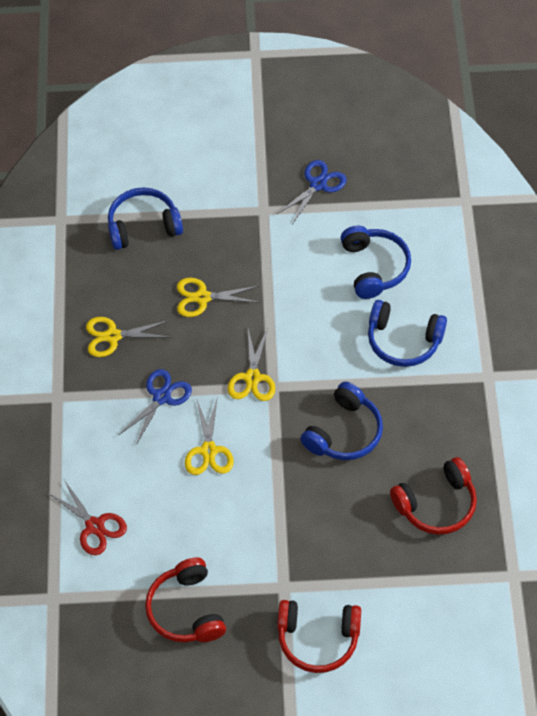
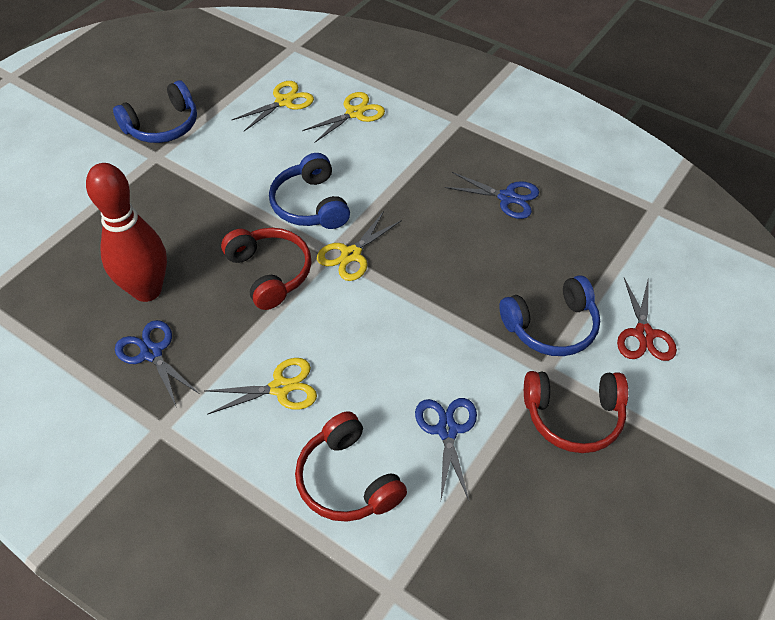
blue headphones: [108,187,183,250] [300,382,383,460] [341,226,411,299] [368,300,447,367] = 4 -> [113,80,197,143] [269,153,350,229] [499,275,600,356] = 3
blue scissors: [119,369,192,445] [277,160,347,224] = 2 -> [115,320,200,408] [415,398,477,500] [445,172,539,219] = 3
red bowling pin: none = 0 -> [86,163,167,302] = 1

